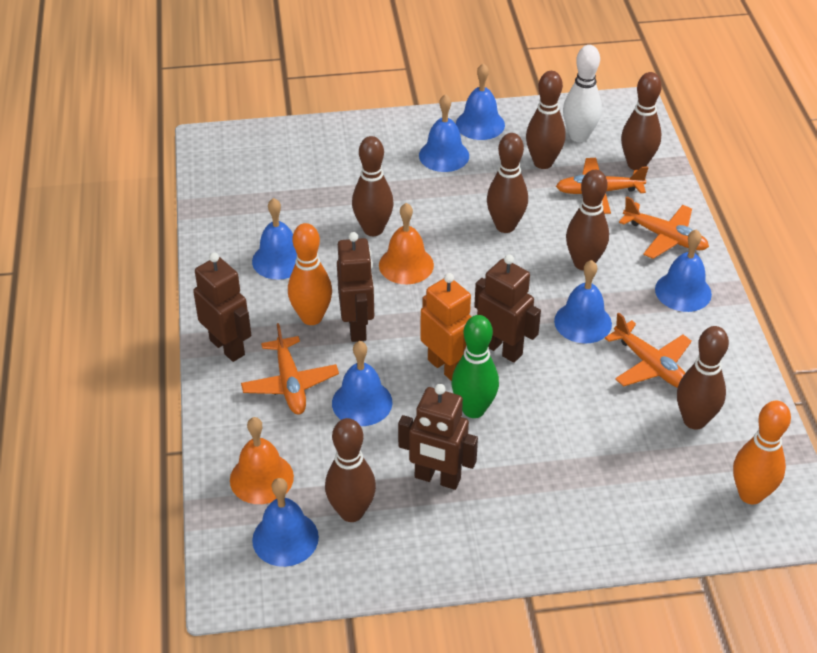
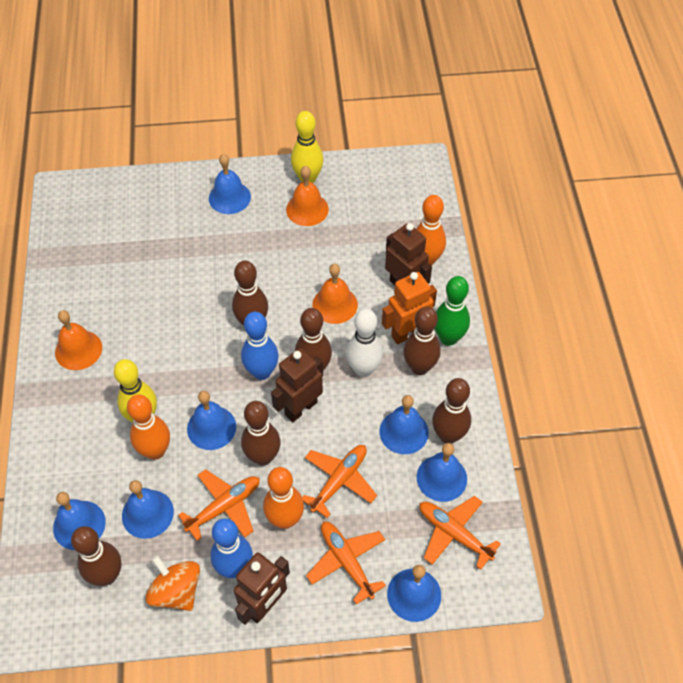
blue bowling pin: none = 0 -> [211,518,253,578] [241,312,279,380] = 2
brown bowling pin: [325,418,376,522] [352,136,394,236] [487,133,528,233] [526,71,566,169] [566,170,609,271] [621,72,662,170] [677,326,729,430] = 7 -> [71,526,121,586] [232,260,268,326] [241,401,281,466] [295,308,332,370] [403,307,441,375] [432,378,471,444] = 6
brown robot: [193,252,251,362] [337,232,374,342] [398,384,478,490] [474,254,541,363] = 4 -> [234,552,290,625] [271,348,323,422] [385,223,432,285] = 3
orange bell: [230,417,294,504] [379,203,434,284] = 2 -> [55,310,102,370] [286,166,329,226] [312,264,358,324] = 3
orange bowling pin: [288,223,332,325] [733,401,791,505] = 2 -> [127,394,170,460] [263,467,304,529] [416,195,446,266] = 3
orange spinning top: none = 0 -> [146,555,200,611] = 1
yellow bowling pin: none = 0 -> [114,359,157,422] [291,111,323,183] = 2

